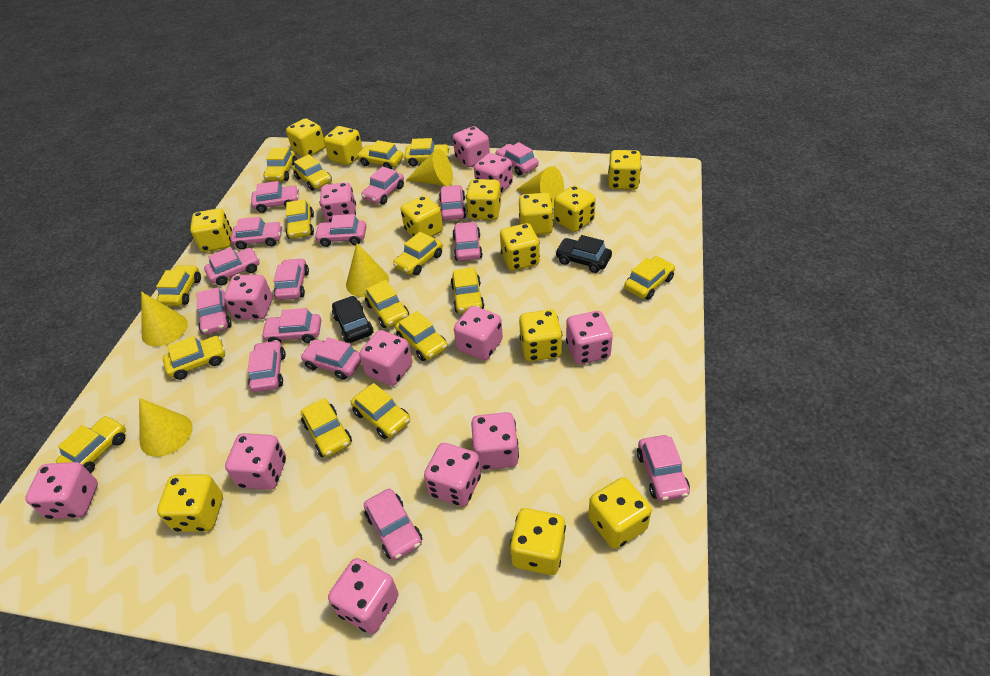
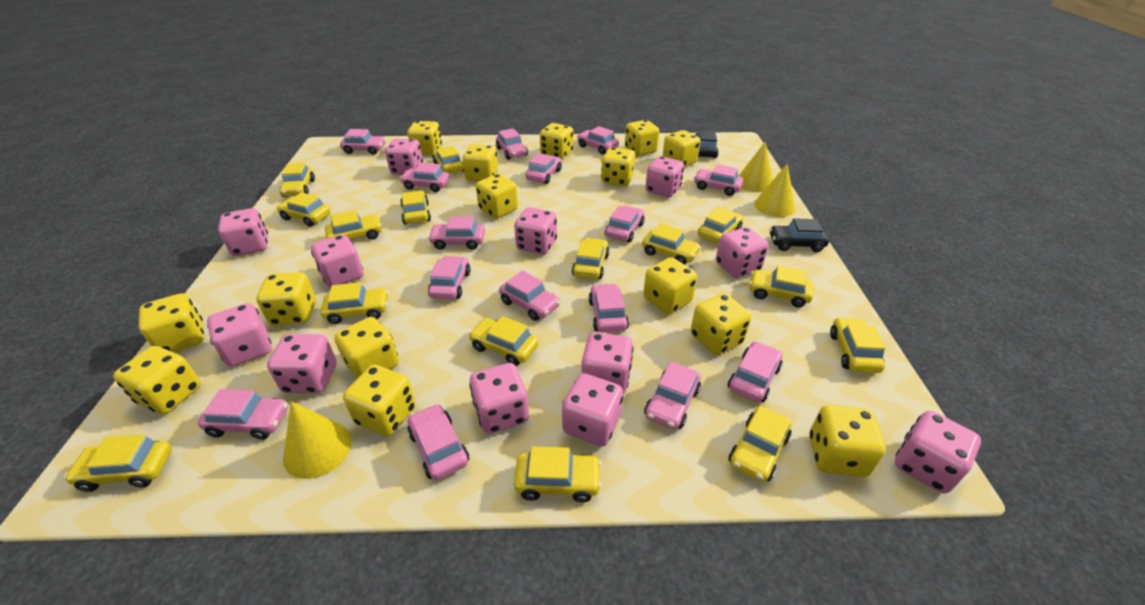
yellow cone: [139,398,192,457] [141,292,188,347] [346,243,389,297] [406,149,453,186] [516,166,564,207] = 5 -> [283,401,352,479] [739,142,773,192] [754,164,795,217] = 3
yellow dice: [157,474,223,532] [190,208,232,252] [286,118,325,157] [324,126,363,165] [401,196,443,237] [466,179,501,220] [500,223,540,271] [510,508,566,575] [519,193,553,235] [519,310,562,361] [554,185,596,232] [588,477,652,549] [608,150,641,190] = 13 -> [113,346,201,414] [139,293,204,352] [256,272,316,326] [334,317,399,379] [343,365,416,437] [407,121,442,155] [462,144,498,181] [476,174,518,218] [540,123,573,159] [601,147,635,186] [625,120,660,156] [643,257,697,314] [663,130,701,167] [691,293,751,355] [810,405,886,477] = 15

